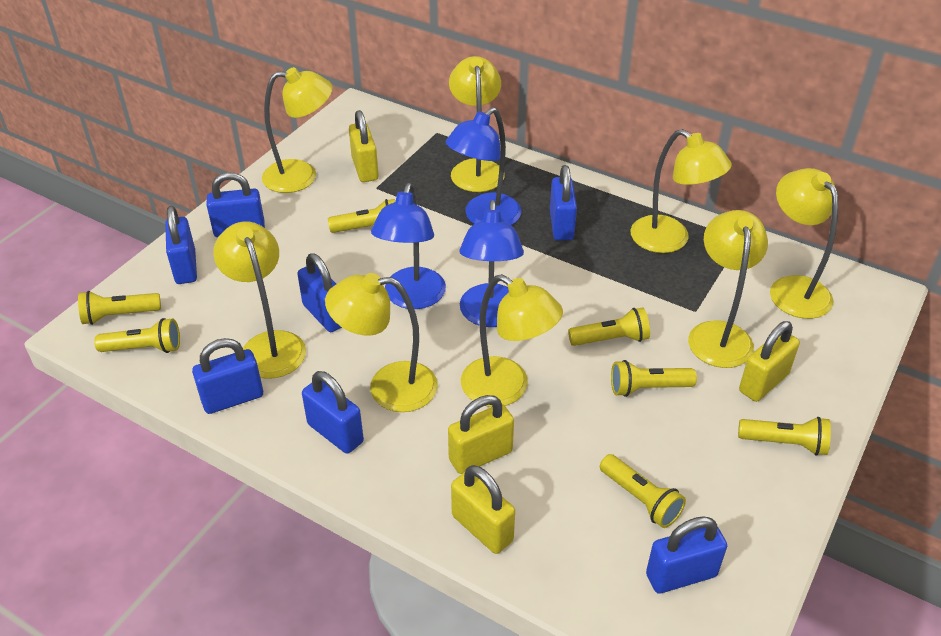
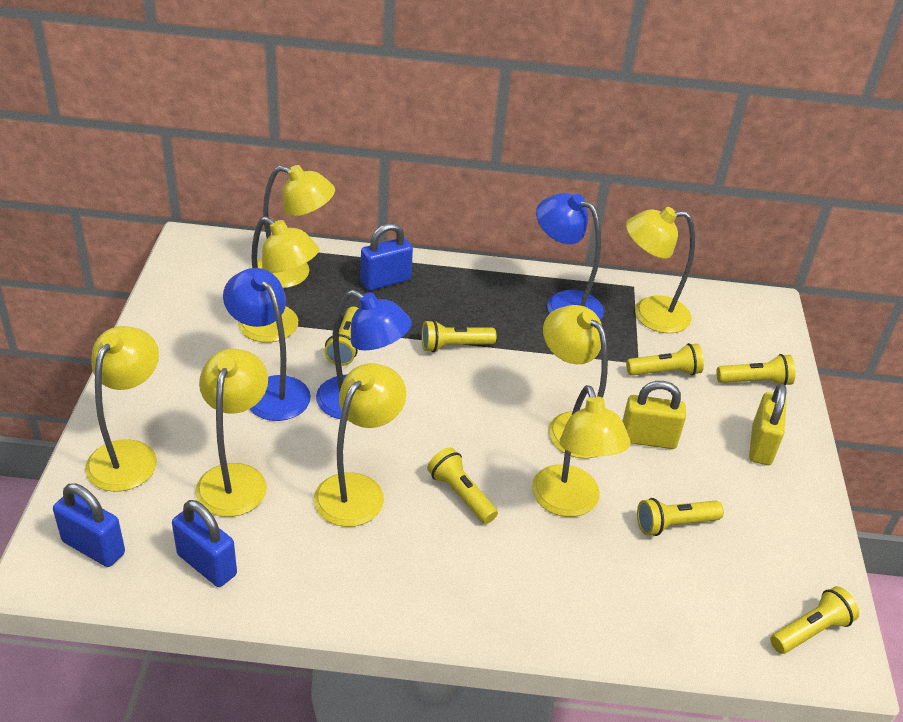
blue padlock: [165,206,197,284] [192,338,263,414] [207,172,265,237] [297,253,342,332] [302,371,364,454] [550,165,577,240] [646,516,727,594] = 7 -> [53,483,125,567] [172,500,237,587] [361,223,413,291] = 3
yellow padlock: [349,110,379,182] [448,395,514,474] [451,465,515,554] [739,321,800,402] = 4 -> [622,381,686,449] [749,383,787,465] = 2

